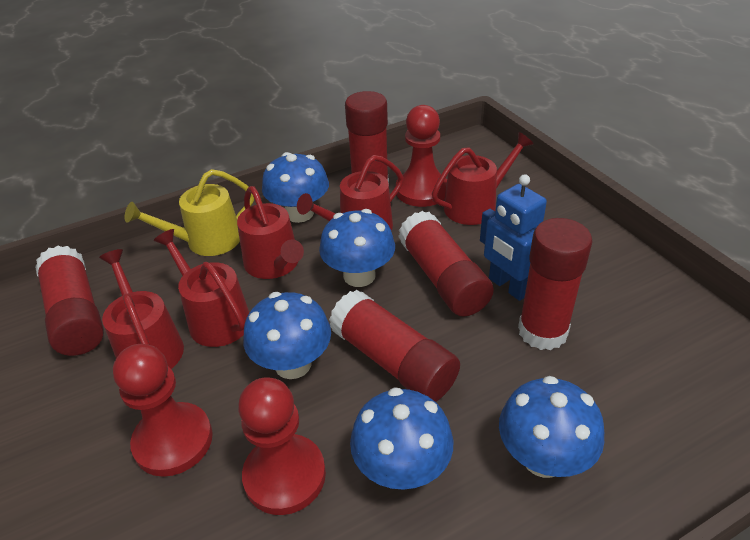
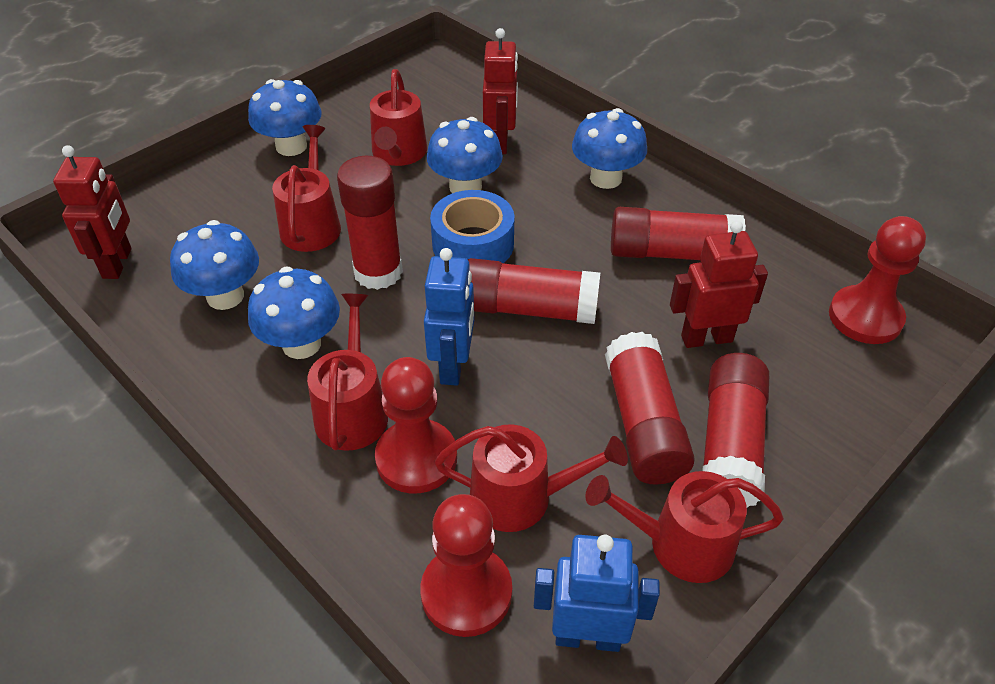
blue robot: [480,174,547,301] = 1 -> [424,248,474,386] [534,535,660,652] = 2
blue tape: none = 0 -> [430,190,514,263] = 1
red robot: none = 0 -> [53,145,132,279] [483,28,518,154] [670,221,768,348] = 3
yellow watering can: [125,169,254,256] = 1 -> none = 0

